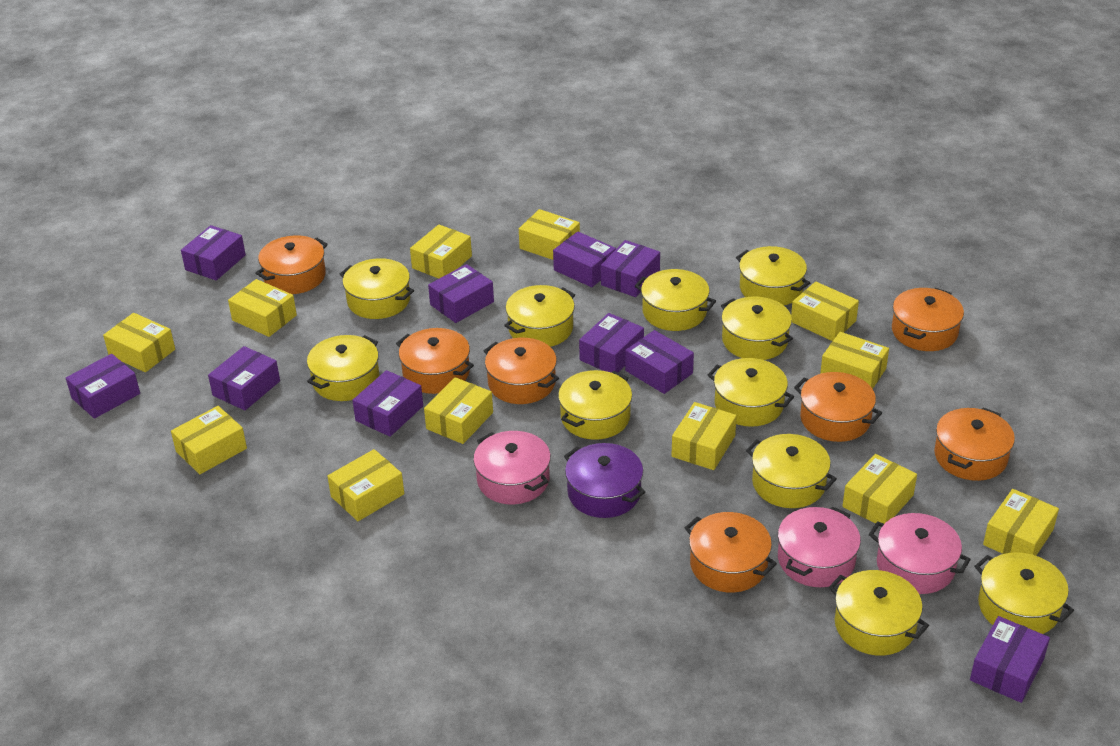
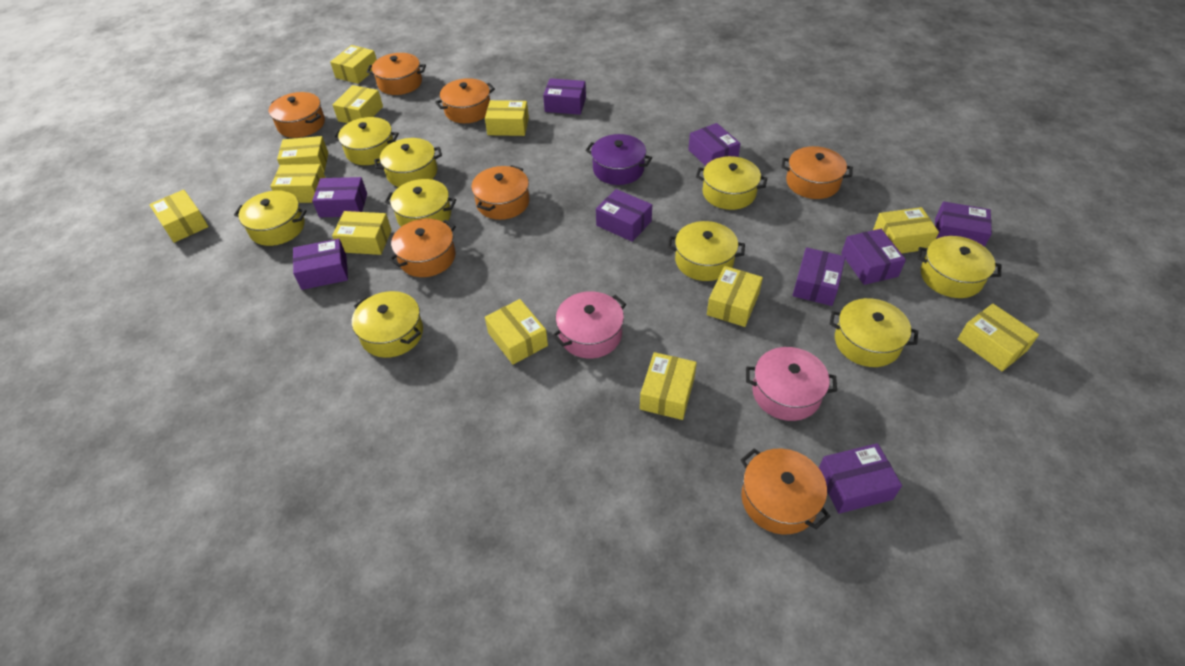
pink pot: [473,431,551,504] [778,506,861,587] [869,513,971,594] = 3 -> [552,291,626,359] [746,347,837,421] = 2
purple box: [66,354,140,419] [181,225,246,280] [208,346,280,410] [352,370,423,437] [428,264,494,323] [553,231,616,287] [579,313,644,372] [601,240,660,297] [625,330,694,394] [970,616,1050,703] = 10 -> [293,239,348,290] [312,177,367,217] [543,78,586,115] [596,189,652,242] [688,123,741,166] [792,247,846,306] [819,443,902,514] [841,229,906,285] [935,201,992,247] = 9
yellow pot: [307,335,379,401] [340,258,414,319] [504,285,575,347] [558,370,632,440] [635,269,716,331] [708,358,794,427] [721,297,793,360] [736,246,810,305] [746,434,837,508] [829,570,929,656] [975,552,1074,634] = 11 -> [234,191,307,246] [333,117,399,165] [352,291,423,358] [374,138,442,187] [385,179,456,227] [668,221,745,281] [696,156,767,210] [830,298,918,367] [917,236,1001,298] = 9

